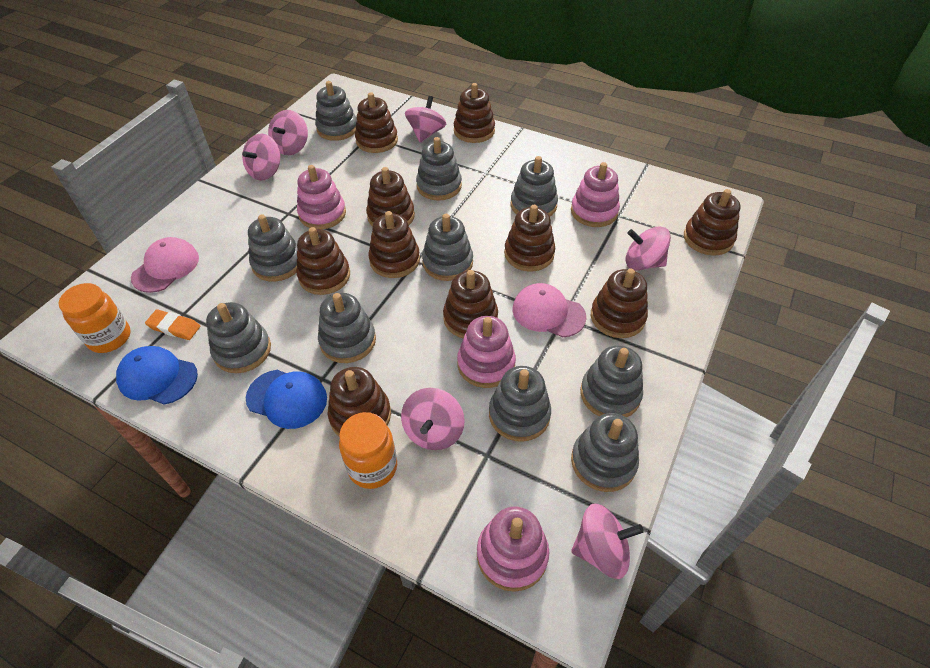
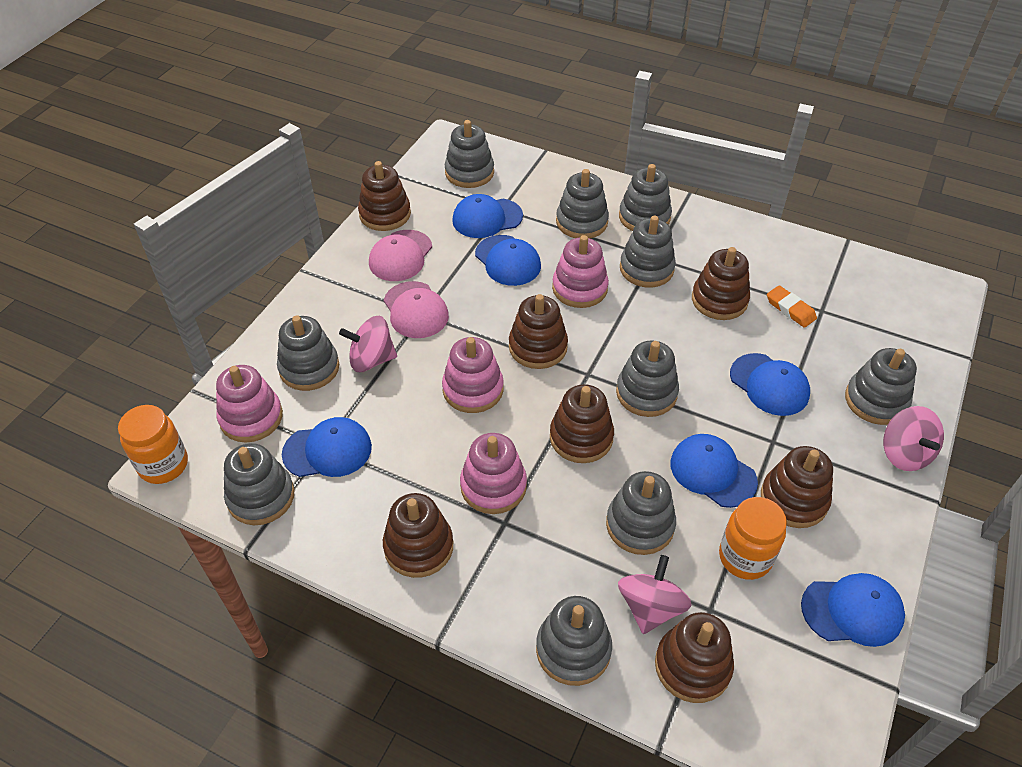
blue cap: [116,346,198,405] [246,370,327,429] = 2 -> [282,417,372,477] [452,194,523,238] [475,235,541,286] [670,434,758,508] [730,353,810,416] [801,573,905,647] = 6
brown stacking toy: [296,227,350,295] [328,367,391,436] [355,92,398,153] [366,167,415,227] [368,211,420,278] [443,270,498,339] [454,83,495,143] [504,205,555,272] [591,269,648,338] [684,189,740,256] = 10 -> [358,161,411,231] [383,493,453,578] [509,294,568,369] [550,384,614,463] [655,612,734,703] [692,247,750,320] [761,446,833,528] = 7
pink spinning top: [242,134,280,180] [268,110,308,155] [401,388,465,450] [405,96,446,142] [571,503,644,579] [626,226,671,271] = 6 -> [339,316,397,372] [618,555,692,634] [883,406,944,471] = 3

